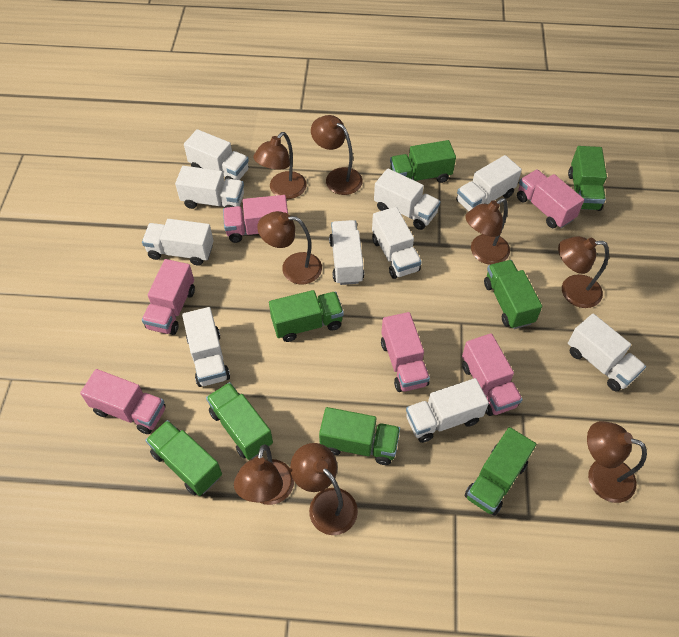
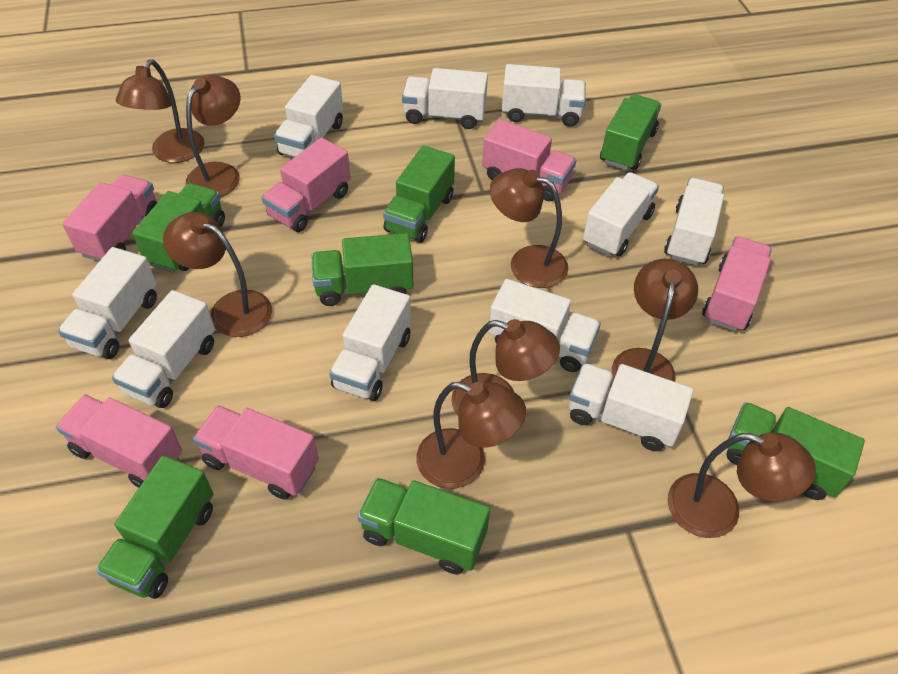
green truck: [145,420,222,496] [206,382,273,460] [269,290,344,342] [319,407,400,465] [390,140,456,183] [465,427,536,516] [484,260,542,329] [568,146,607,211] = 8 -> [96,455,213,599] [132,183,225,273] [311,233,413,306] [358,478,490,575] [383,145,455,243] [600,94,661,170] [726,402,865,500] = 7

